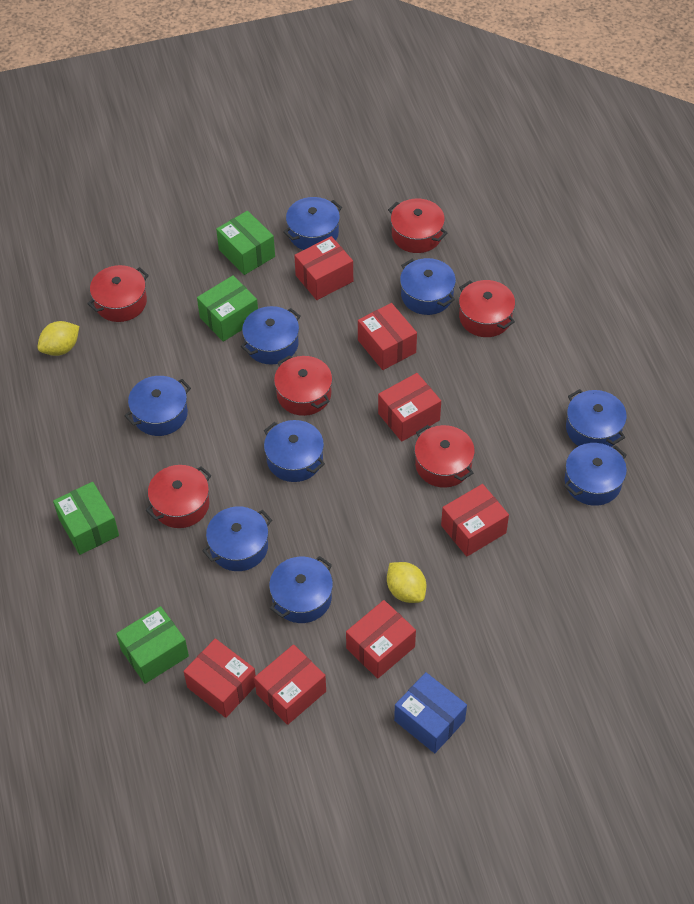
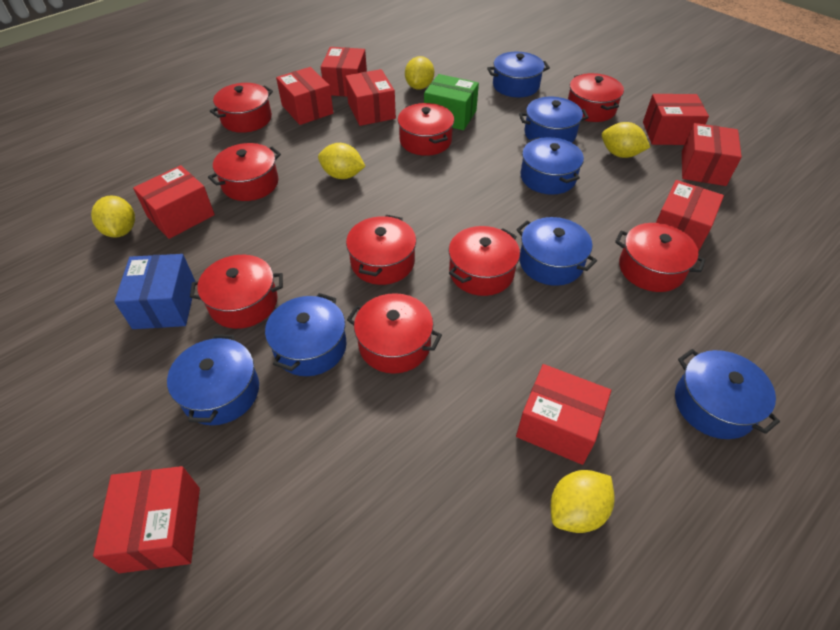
blue pot: [125,376,191,436] [202,507,272,571] [241,306,301,364] [264,420,325,482] [269,556,333,623] [283,197,342,250] [400,258,456,315] [564,443,627,506] [566,389,627,447] = 9 -> [167,335,259,425] [265,293,346,376] [487,52,550,97] [516,217,597,286] [519,97,589,143] [520,137,584,195] [675,349,780,439] = 7
green box: [53,482,119,555] [116,606,189,684] [197,275,258,342] [216,211,275,275] = 4 -> [424,74,479,130] = 1
red box: [184,638,256,718] [254,644,326,725] [294,236,353,300] [346,600,416,679] [358,303,417,370] [378,373,441,442] [441,484,509,557] = 7 -> [93,466,200,573] [133,165,215,239] [276,67,333,125] [321,47,367,97] [345,69,396,126] [516,364,611,465] [643,94,709,145] [656,180,724,252] [682,123,742,186] = 9
red pot: [87,265,149,322] [145,465,212,528] [274,355,332,416] [388,199,448,253] [414,425,475,488] [459,280,515,337] = 6 -> [190,255,283,329] [208,143,281,201] [210,83,273,133] [346,215,416,285] [347,293,442,374] [398,103,454,156] [449,226,520,296] [568,73,624,122] [615,223,706,292] = 9
yellow lemon: [37,321,79,356] [387,562,426,603] = 2 -> [91,196,135,238] [318,143,365,179] [405,56,434,90] [551,470,615,533] [602,122,650,158] = 5

